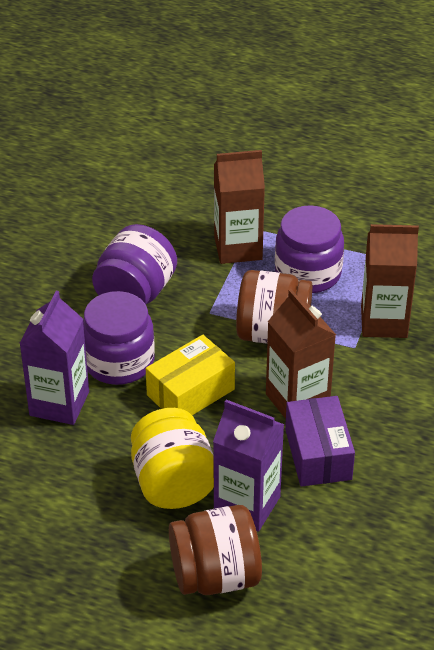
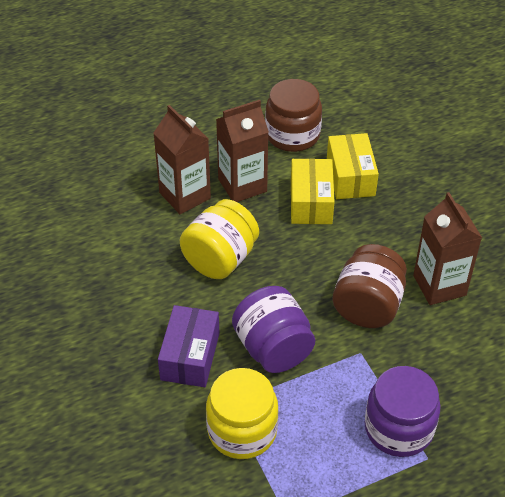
purple carton: [19,291,89,425] [213,400,284,532] = 2 -> none = 0
purple jar: [83,291,155,385] [92,224,177,304] [275,205,344,293] = 3 -> [232,286,315,373] [365,366,441,457] = 2
yellow box: [146,335,235,415] = 1 -> [291,159,335,224] [327,133,379,199] = 2
yellow jar: [131,408,214,509] = 1 -> [180,199,259,279] [206,368,279,459] = 2

